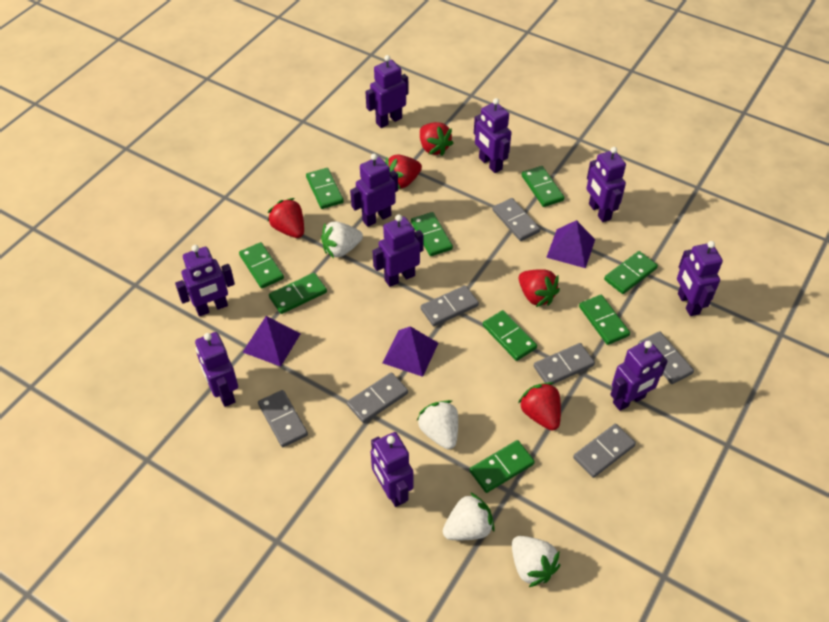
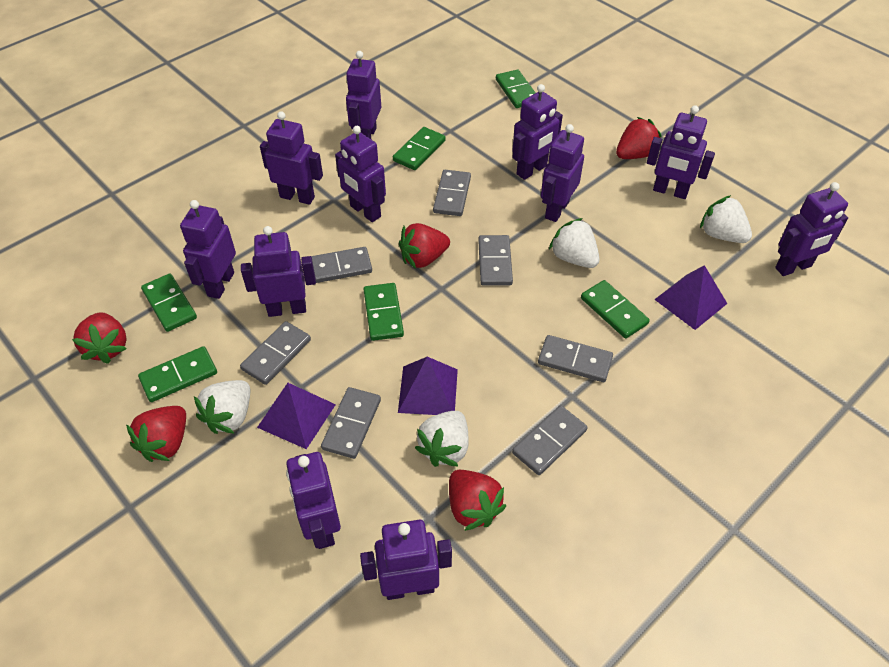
green domino: [239,242,284,288] [269,273,327,314] [306,168,344,209] [411,212,453,256] [470,440,535,493] [483,310,537,361] [522,166,565,207] [579,295,630,345] [604,251,658,294] = 9 -> [138,346,217,402] [141,273,197,332] [363,283,404,341] [393,127,446,170] [496,70,535,108] [581,280,650,339] = 6
purple robot: [175,245,235,316] [195,332,238,407] [350,154,398,227] [365,55,408,128] [371,432,413,507] [373,214,424,287] [474,98,512,173] [586,147,626,222] [610,340,668,411] [677,241,723,316] = 10 -> [180,200,236,299] [241,226,316,317] [260,111,323,205] [286,452,341,549] [335,126,386,222] [346,51,381,139] [360,520,452,600] [512,84,563,180] [541,124,584,222] [647,105,715,199] [775,182,848,276] = 11

